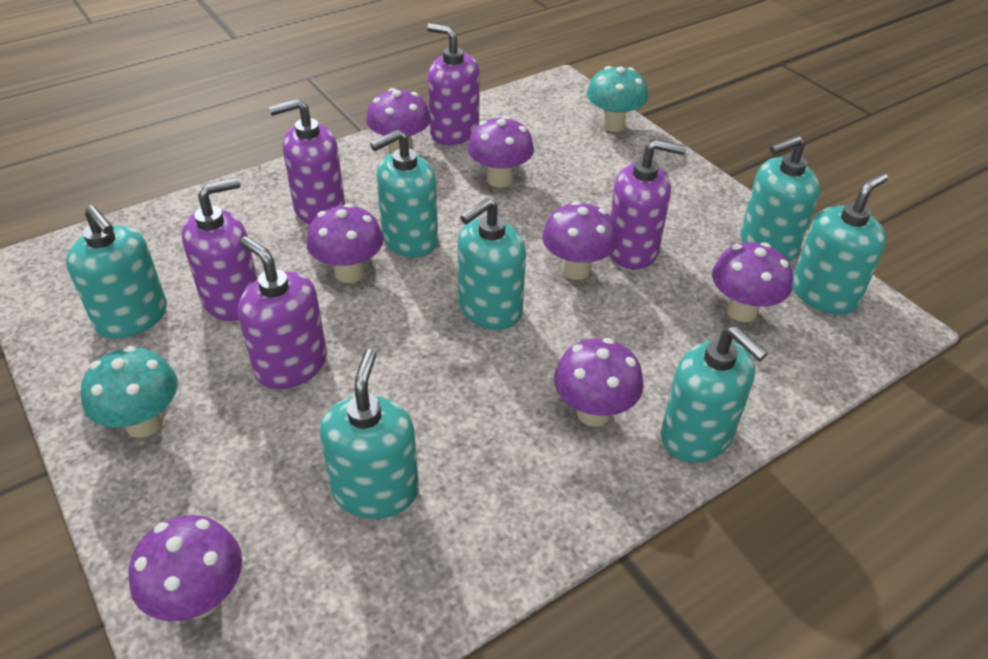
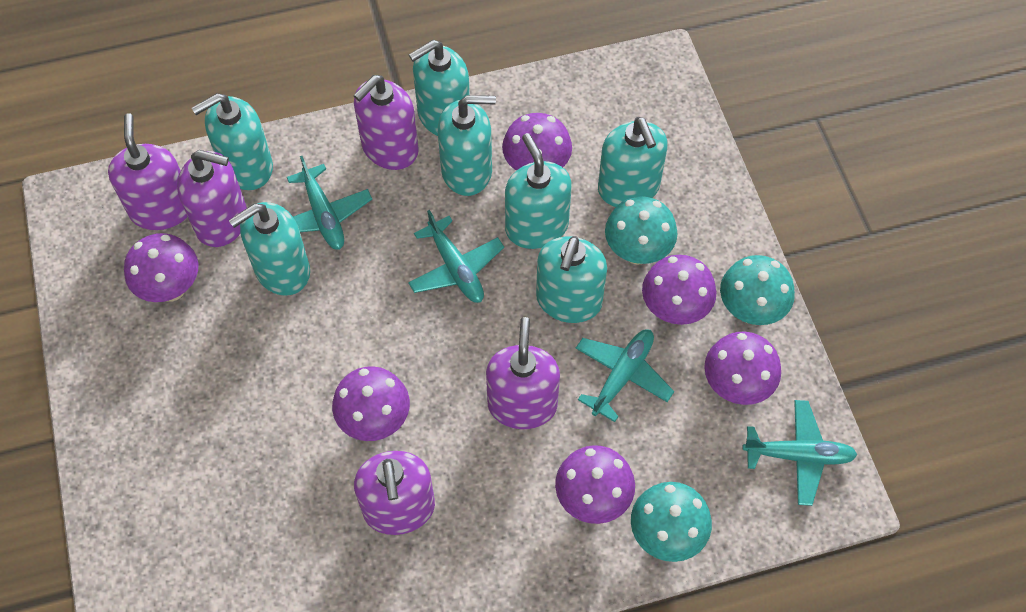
purple mushroom: [129,515,242,621] [307,203,384,283] [366,88,431,154] [467,116,534,188] [542,201,618,280] [554,338,644,427] [712,242,793,322] = 7 -> [124,233,199,302] [332,366,410,441] [502,113,572,171] [555,445,635,524] [642,255,716,325] [704,332,781,405] = 6
turquoise mushroom: [81,346,178,438] [587,66,648,132] = 2 -> [605,196,678,265] [631,482,712,562] [720,255,795,325] = 3
turquoise plane: none = 0 -> [287,156,372,250] [408,210,504,303] [576,329,674,422] [742,400,857,506] = 4

